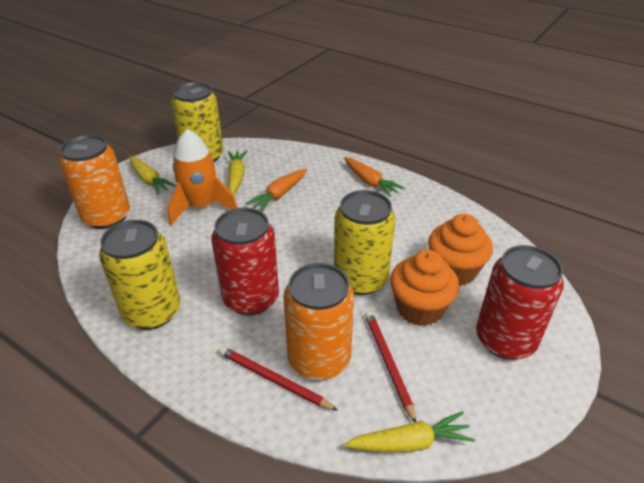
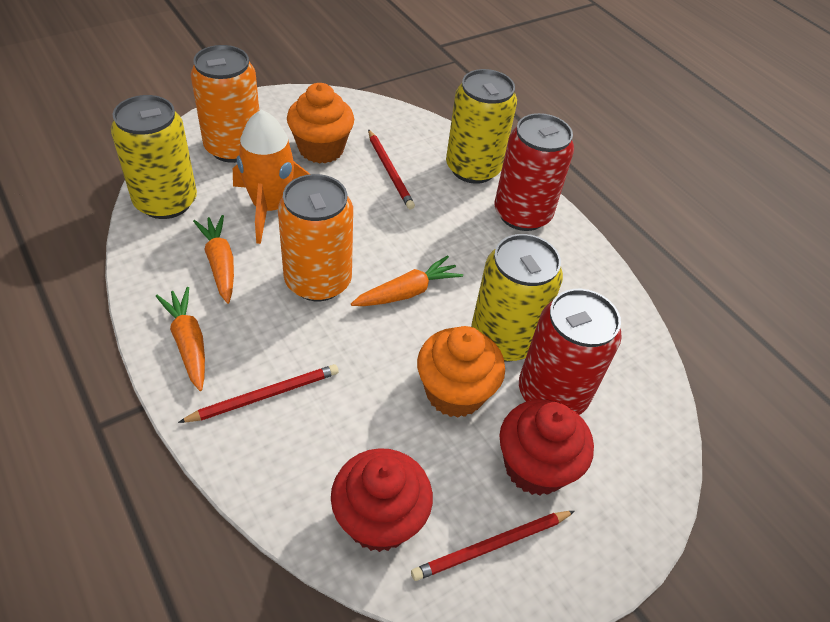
orange carrot: [246,169,307,212] [344,157,405,197] = 2 -> [156,287,205,391] [193,215,234,304] [351,255,463,306] = 3
red cupcake: none = 0 -> [331,448,433,552] [499,399,594,496] = 2
red pencil: [219,347,338,411] [365,311,416,422] = 2 -> [178,364,339,423] [368,129,415,209] [411,511,575,581] = 3
yellow carrot: [129,156,176,195] [228,150,247,194] [344,411,475,452] = 3 -> none = 0

